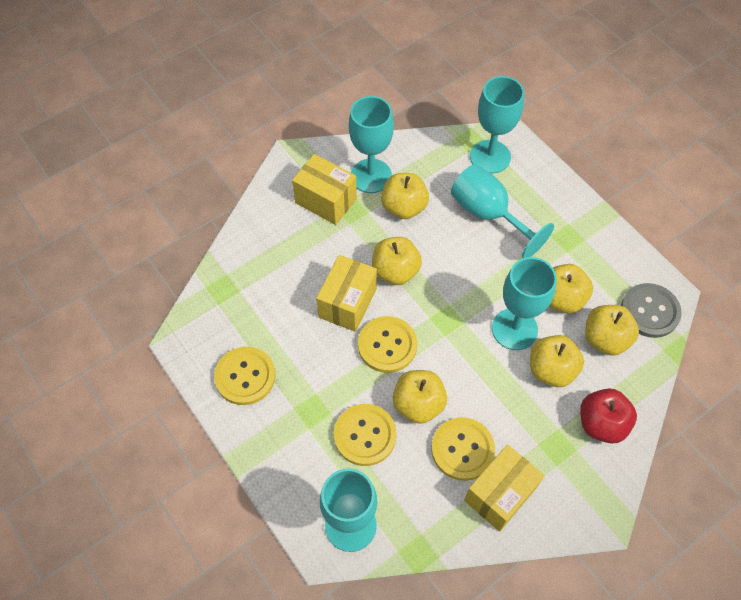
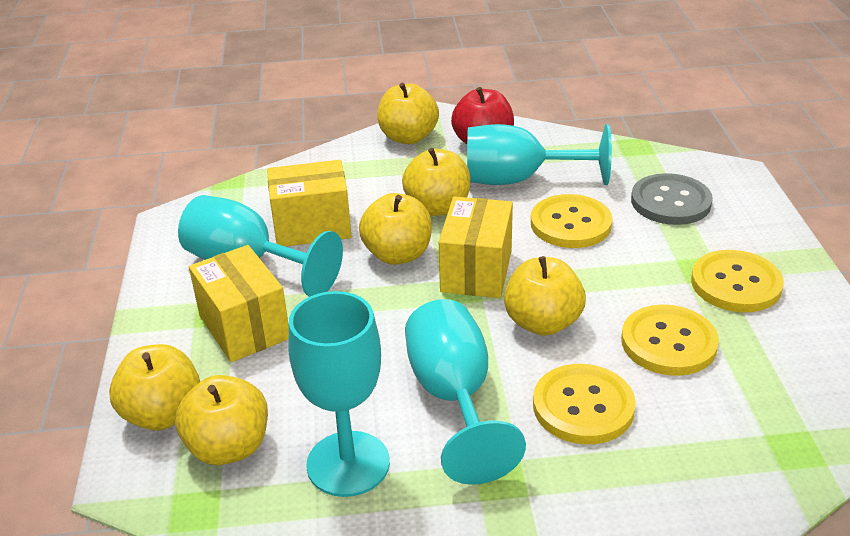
turquoise goblet: [320,468,377,552] [349,96,394,193] [451,164,554,258] [470,76,524,174] [492,257,557,350] = 5 -> [178,195,343,297] [288,291,390,497] [405,299,526,485] [467,124,612,185] = 4

